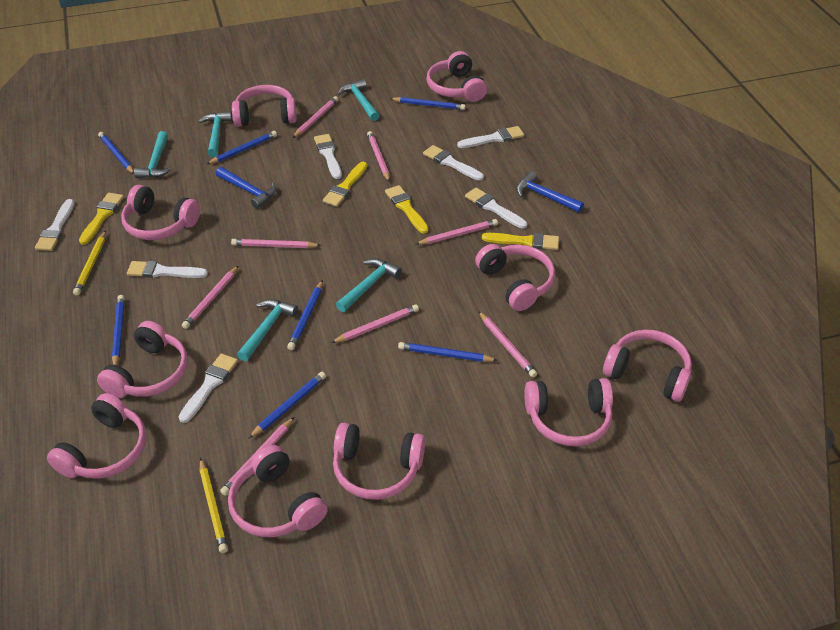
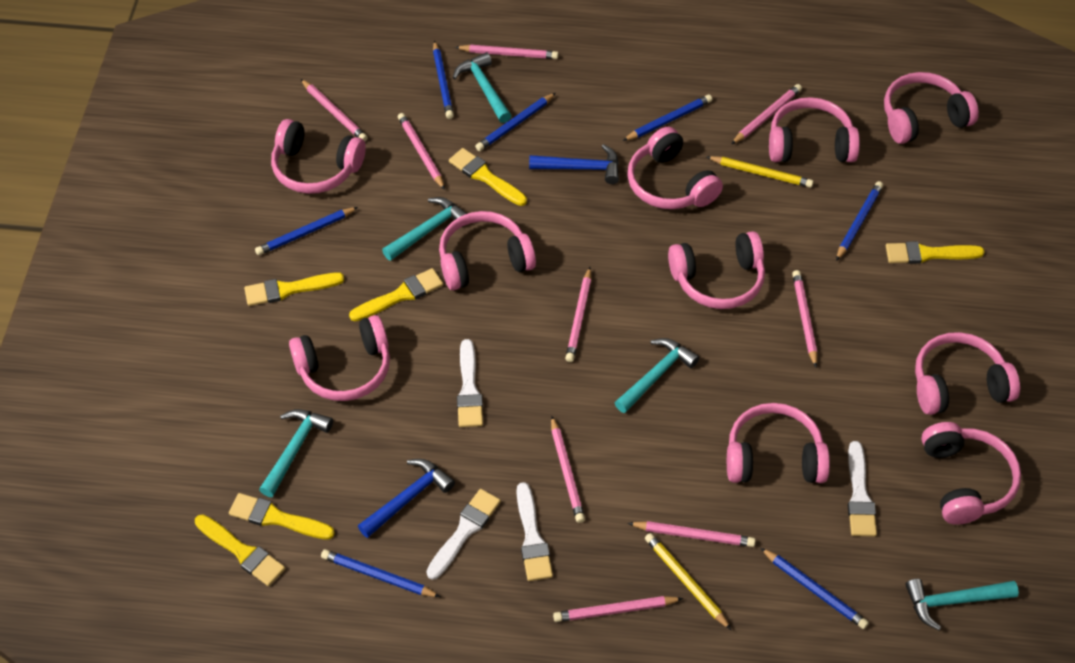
pink pencil: [182,266,238,329] [220,417,294,496] [231,239,322,248] [293,96,338,138] [331,304,419,343] [367,131,390,182] [416,219,498,245] [479,311,537,378] = 8 -> [301,79,368,141] [398,113,445,190] [455,44,559,59] [551,416,585,523] [553,596,683,622] [565,267,591,362] [628,521,756,547] [731,84,802,144] [792,270,817,367] = 9
white brush: [35,199,75,251] [127,261,208,278] [179,353,238,423] [314,134,342,179] [423,145,484,181] [457,126,524,148] [465,188,527,229] = 7 -> [426,489,501,580] [457,339,483,427] [517,482,553,581] [848,441,877,537] = 4
yellow brush: [79,193,124,245] [323,162,367,207] [385,185,429,234] [482,233,559,250] = 4 -> [195,514,285,586] [229,493,335,540] [244,273,344,306] [349,268,443,321] [449,148,527,206] [886,241,985,264] = 6

